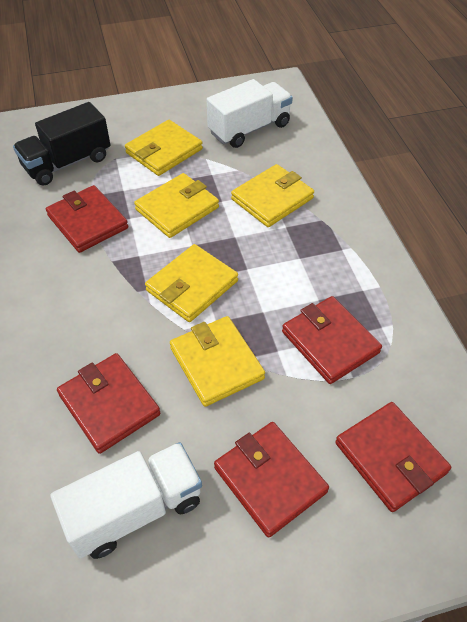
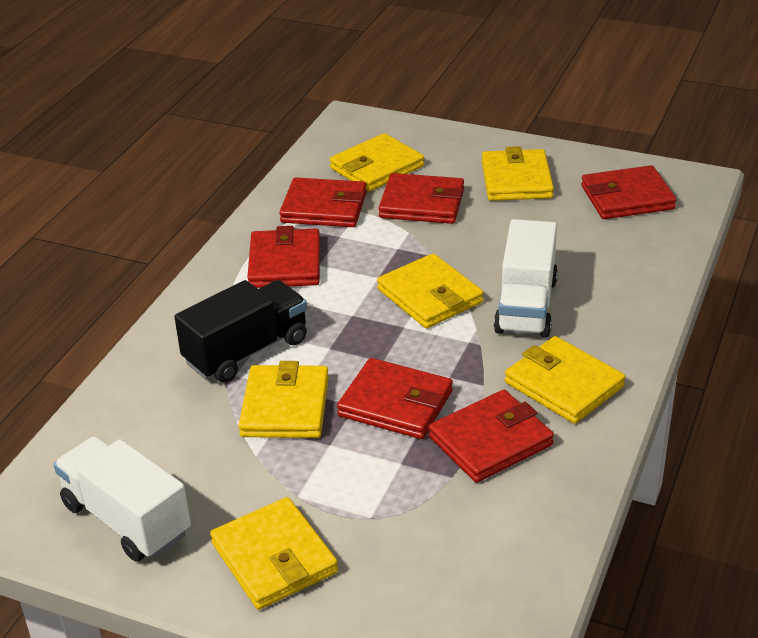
red wallet: [46,185,128,253] [57,353,160,454] [214,422,329,538] [282,296,382,384] [335,402,451,512] = 5 -> [247,226,320,288] [279,177,367,227] [337,358,453,439] [379,173,464,224] [428,390,554,483] [581,165,676,219] = 6
yellow wallet: [125,120,203,176] [134,173,219,238] [145,244,238,322] [170,316,265,407] [231,164,314,227] = 5 -> [210,497,338,610] [239,361,329,438] [330,133,424,192] [377,253,484,328] [482,146,554,201] [505,336,625,424] = 6

